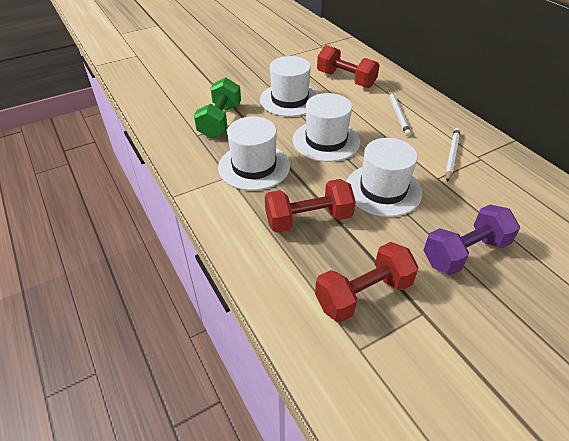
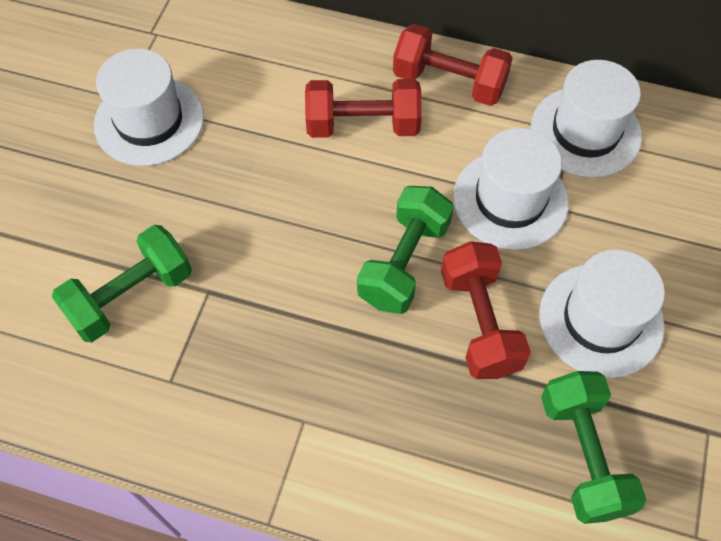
green dumbbell: [194,77,241,138] = 1 -> [52,225,192,342] [357,186,454,314] [541,371,646,524] = 3
purple dumbbell: [423,205,520,275] = 1 -> none = 0
white pencil: [389,90,411,136] [445,128,460,182] = 2 -> none = 0

